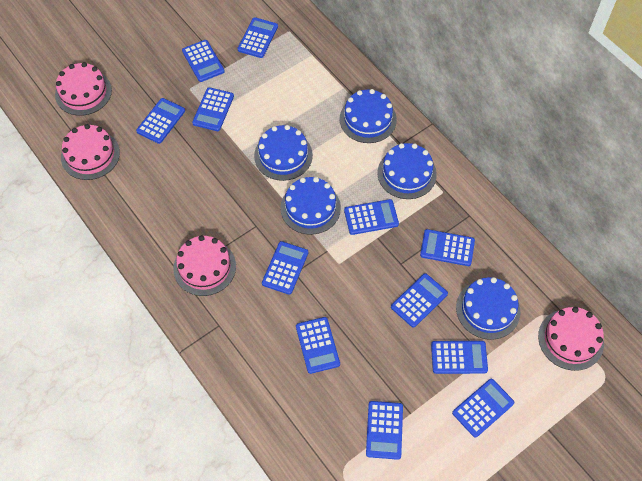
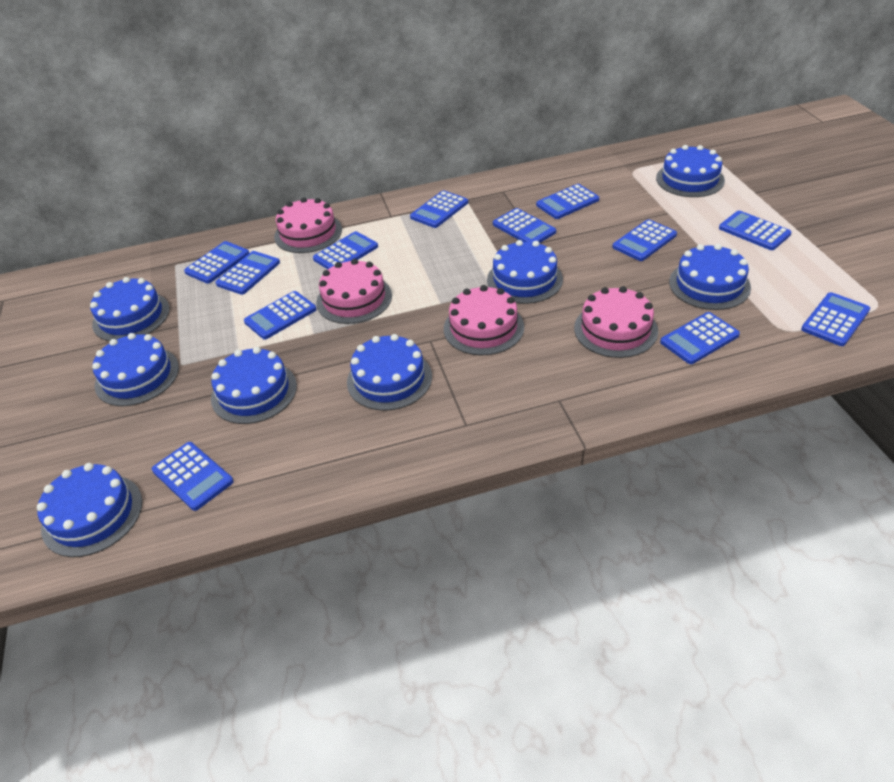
blue cake: [254,125,313,181] [280,177,341,235] [339,89,397,143] [377,143,437,199] [456,277,520,340] = 5 -> [37,463,142,557] [90,277,170,341] [92,333,179,406] [211,347,297,424] [347,334,432,411] [487,240,563,304] [656,145,725,197] [669,244,751,310] = 8

